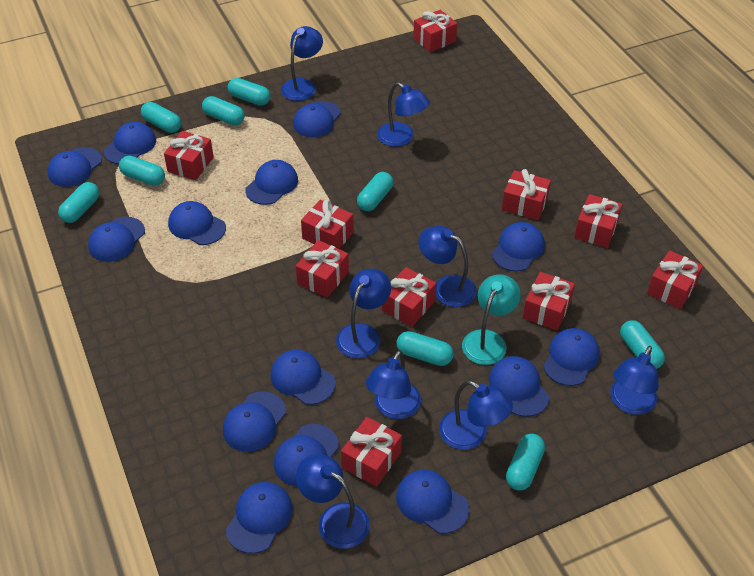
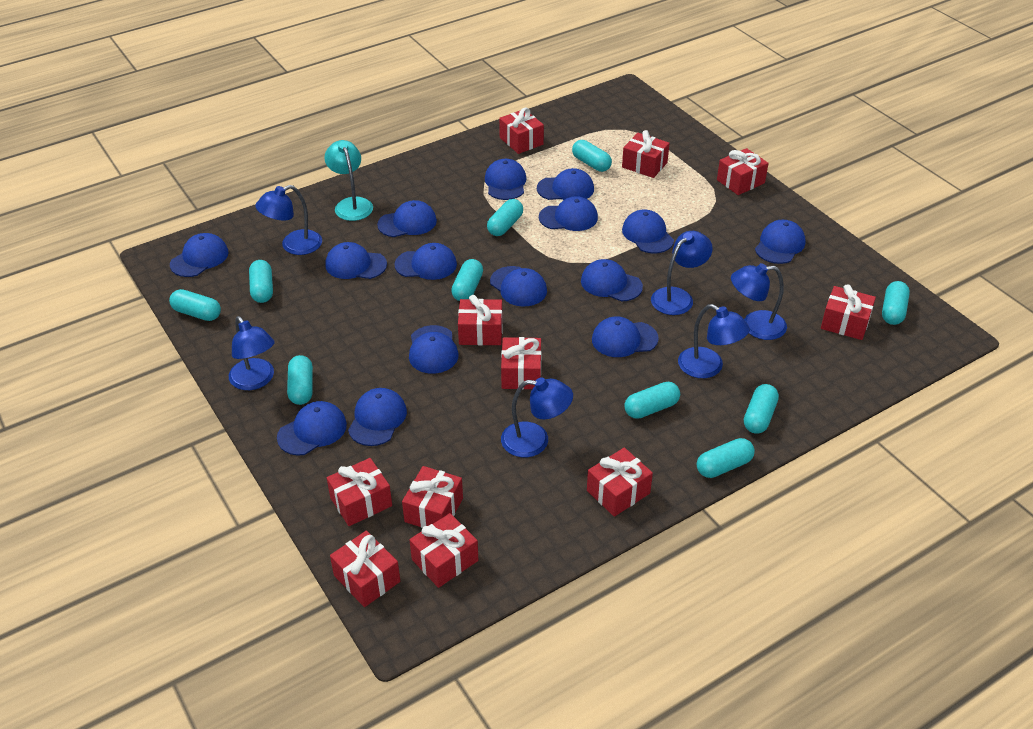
blue cap: [47,147,102,187] [88,217,145,262] [104,122,156,164] [168,201,226,245] [223,391,286,452] [226,482,293,554] [245,160,298,205] [270,350,336,405] [274,424,339,487] [293,101,341,137] [396,470,469,534] [489,356,549,417] [492,222,545,272] [543,328,600,386] = 14 -> [170,233,229,277] [277,401,347,455] [325,242,387,279] [348,388,407,446] [377,200,437,237] [394,243,457,280] [409,325,459,374] [485,159,526,200] [490,266,547,306] [537,168,594,200] [539,196,598,231] [581,259,643,302] [592,316,659,357] [622,210,674,253] [755,220,806,264] = 15
blue lamp: [281,26,323,101] [296,454,370,549] [336,269,391,359] [366,350,421,419] [377,82,430,147] [419,226,477,307] [439,380,513,450] [610,346,659,415] = 8 -> [229,316,275,390] [255,185,322,255] [501,377,573,457] [651,231,713,315] [678,304,750,378] [731,263,787,340] = 6
red gift: [164,131,214,180] [296,240,349,298] [301,200,354,249] [341,417,402,487] [382,267,436,327] [414,10,457,52] [502,169,551,220] [522,272,575,330] [574,194,623,248] [647,250,703,309] = 10 -> [327,458,392,526] [330,531,400,607] [402,466,463,528] [409,513,478,588] [458,295,503,345] [499,107,544,154] [501,337,541,390] [587,448,653,517] [622,130,670,178] [717,148,769,195] [821,284,876,340] = 11
turquoise capsule: [58,182,99,223] [119,156,165,186] [141,102,181,133] [202,96,245,125] [228,78,270,106] [357,172,393,211] [396,331,454,366] [506,434,545,491] [620,320,665,369] = 9 -> [169,289,221,321] [249,260,273,303] [287,355,313,405] [451,259,483,301] [487,199,523,236] [572,140,612,172] [624,382,680,419] [697,438,755,478] [744,384,779,434] [882,281,910,325] = 10

